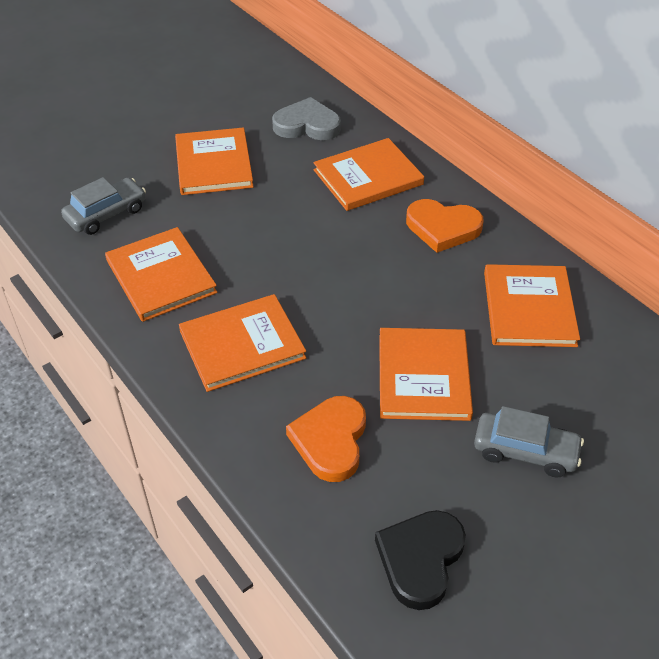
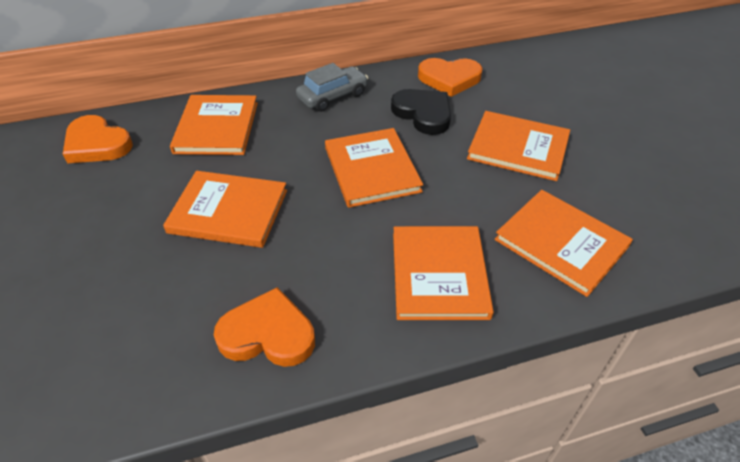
grey car: [61,177,146,235] [474,406,584,478] = 2 -> [296,63,368,112] = 1
grey heart: [272,97,341,140] = 1 -> none = 0
orange heart: [286,396,366,482] [406,199,484,253] = 2 -> [63,115,133,163] [214,287,315,367] [418,58,483,97] = 3

